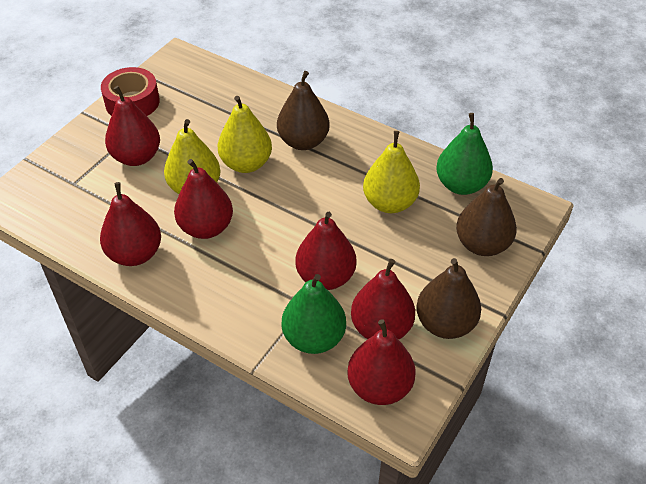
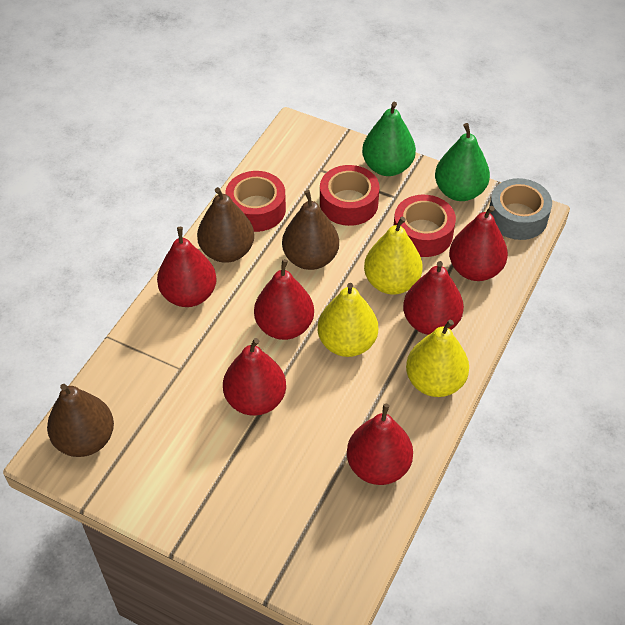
grey tape: none = 0 -> [489,178,552,240] = 1
red tape: [101,67,160,116] = 1 -> [225,171,286,232] [320,165,380,226] [394,195,456,257] = 3

